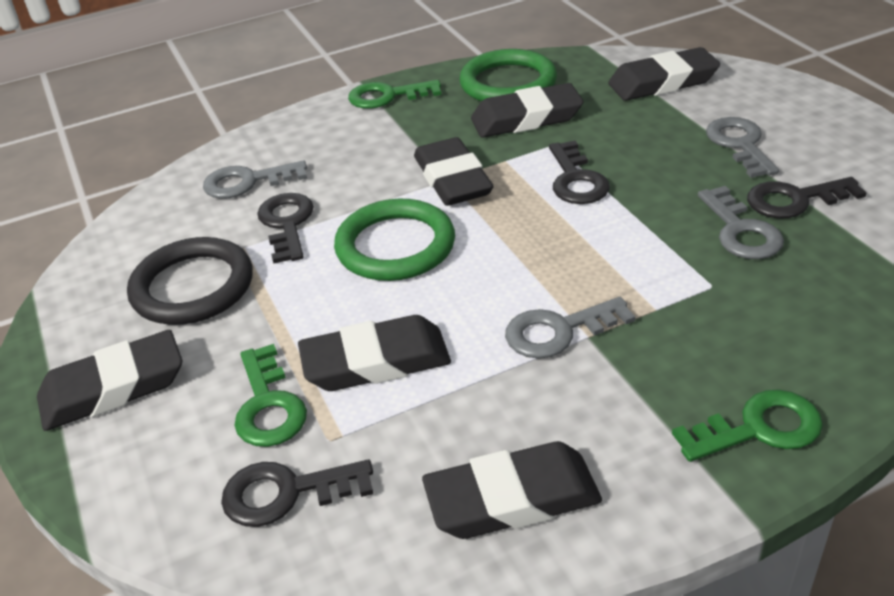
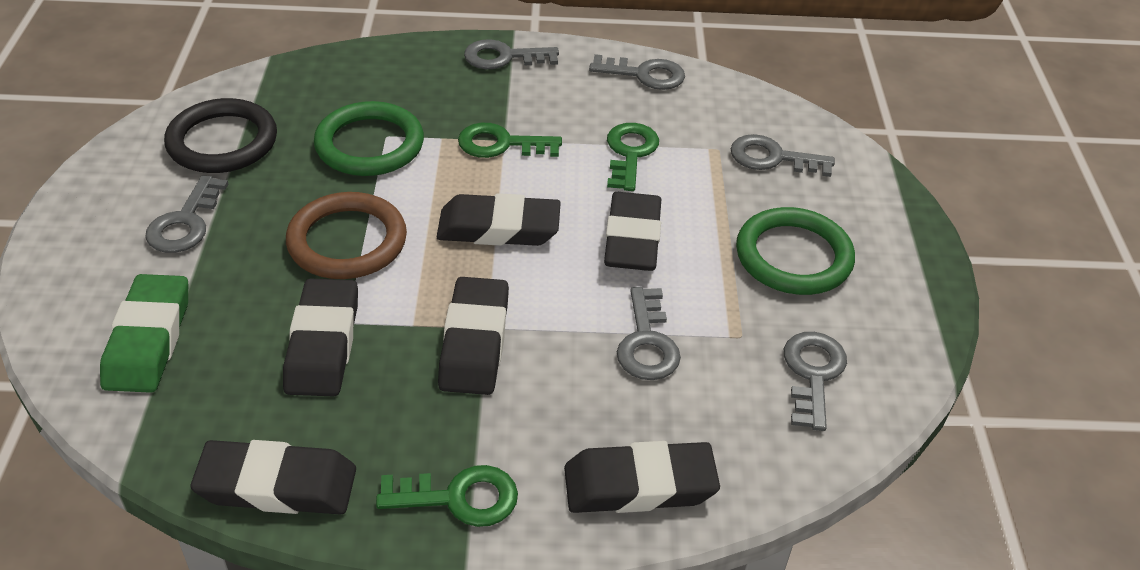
black key: [221,460,373,527] [257,193,314,264] [549,141,610,204] [747,177,866,218] = 4 -> none = 0
brown ring: none = 0 -> [286,192,407,279] = 1
green eraser: none = 0 -> [100,274,188,393] = 1
grey key: [203,160,307,199] [505,297,635,359] [698,186,784,259] [706,117,779,178] = 4 -> [145,175,228,253] [464,39,559,69] [589,54,685,90] [617,287,681,380] [730,134,835,177] [784,332,847,431] = 6

